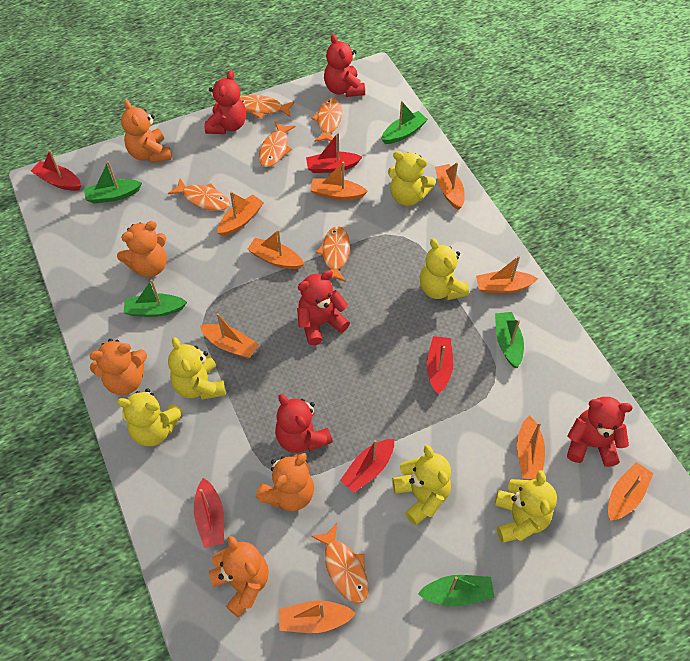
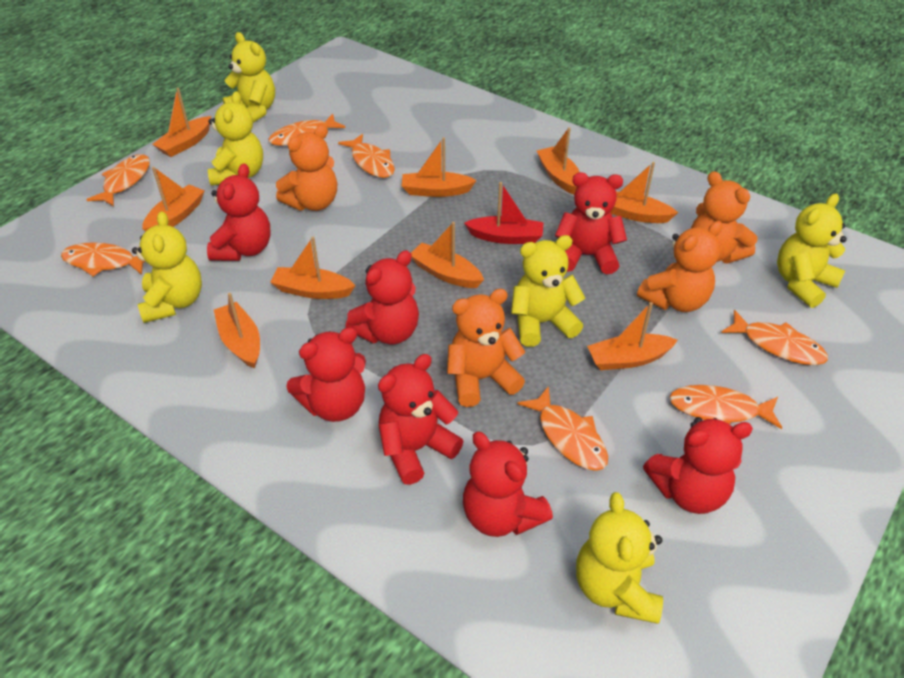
green boat: [84,161,142,203] [124,279,187,317] [381,101,428,144] [418,575,495,606] [495,312,524,368] = 5 -> none = 0
orange fish: [168,178,230,211] [240,95,295,119] [258,122,295,167] [311,98,342,142] [311,523,369,604] [316,226,350,282] = 6 -> [61,242,145,276] [86,154,150,206] [268,114,346,146] [338,134,395,178] [517,386,608,471] [669,385,782,429] [721,310,828,365] = 7
orange teddy bear: [89,339,147,395] [117,221,167,277] [121,100,172,163] [209,536,269,618] [256,453,314,511] = 5 -> [276,125,337,211] [447,289,525,407] [637,221,723,312] [691,171,758,263] = 4
red boat: [31,150,81,191] [194,478,224,548] [306,133,362,173] [340,439,394,493] [427,336,453,394] = 5 -> [464,182,544,244] = 1
red teddy bear: [205,70,246,134] [275,394,333,453] [297,270,350,345] [324,34,365,97] [567,397,633,467] = 5 -> [207,163,271,261] [286,327,366,422] [345,250,419,345] [378,354,463,485] [463,432,553,537] [555,172,627,274] [643,417,753,514] = 7

